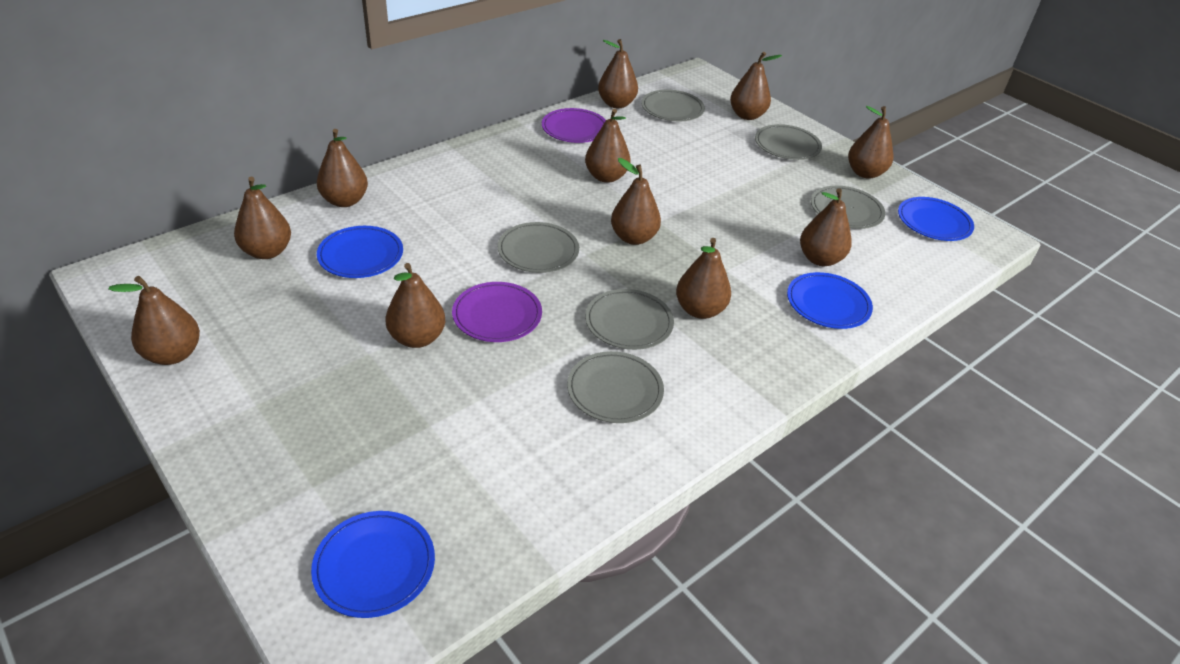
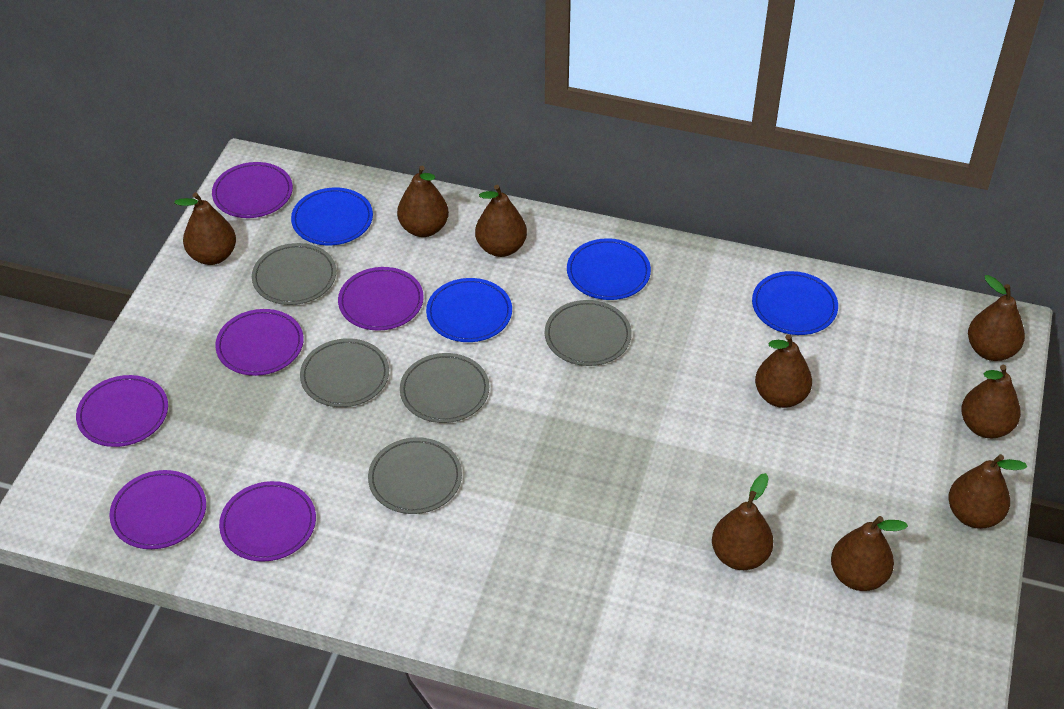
brown pear: [108,276,200,365] [234,177,291,259] [317,129,368,207] [386,263,445,348] [585,109,631,183] [598,39,638,108] [611,158,661,245] [676,238,731,319] [730,52,782,120] [800,188,852,266] [848,106,893,179] = 11 -> [175,192,236,265] [397,166,449,237] [475,185,527,257] [712,473,774,570] [755,334,812,408] [831,516,908,591] [948,454,1027,529] [961,365,1021,438] [968,275,1025,361] = 9
grey plate: [498,222,579,273] [567,351,664,423] [585,289,674,350] [641,90,705,121] [755,124,822,160] [811,186,886,229] = 6 -> [252,243,336,305] [300,338,389,407] [368,437,462,514] [400,353,489,423] [545,300,632,366] = 5
purple plate: [452,282,542,342] [542,108,606,143] = 2 -> [76,375,168,447] [109,470,206,549] [212,162,293,218] [215,309,304,376] [219,481,316,562] [338,267,424,331] = 6

